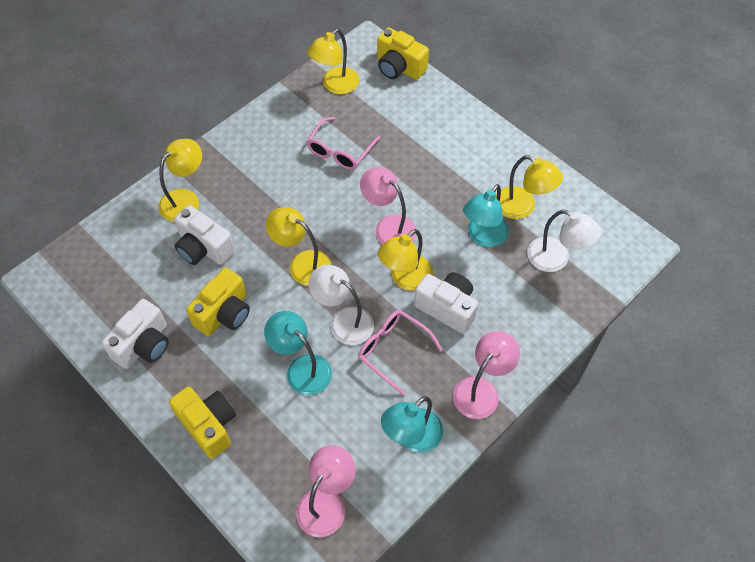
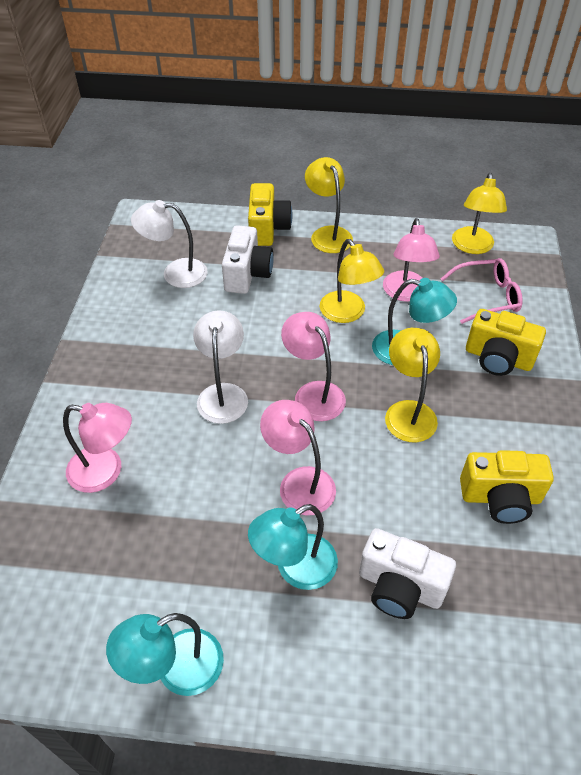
pink glasses: [306,117,380,170] [358,310,443,395] = 2 -> [441,258,523,324] = 1
pink lamp: [296,445,356,537] [360,167,416,245] [453,331,520,419] = 3 -> [63,403,132,493] [260,400,336,515] [281,312,346,421] [383,218,440,302] = 4
white camera: [101,299,169,369] [174,205,235,265] [414,272,478,334] = 3 -> [222,225,274,294] [359,528,456,619] = 2
yellow lamp: [159,139,202,222] [266,207,331,286] [307,29,359,94] [378,229,433,291] [495,155,563,219] = 5 -> [305,157,353,253] [320,239,384,323] [385,328,440,442] [452,173,507,254] = 4

